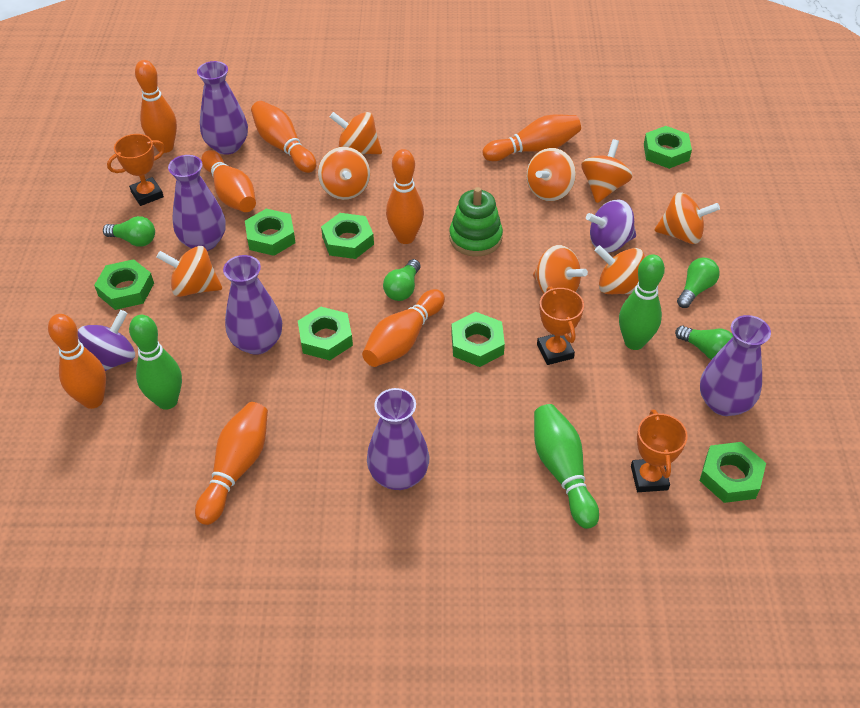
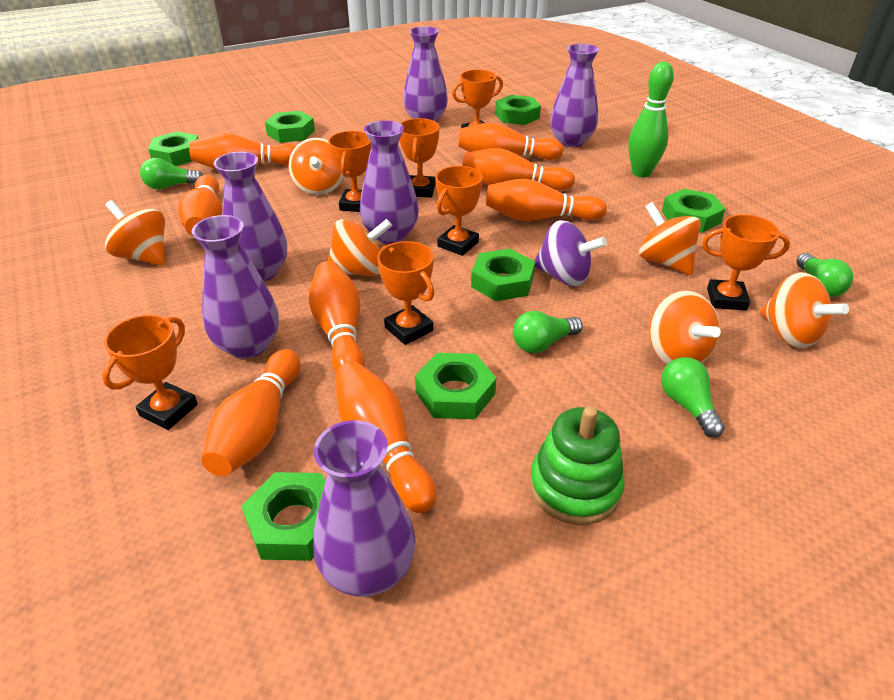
green bowling pin: [129,315,182,410] [534,404,599,529] [619,254,665,350] = 3 -> [628,62,674,178] = 1
orange spinning top: [157,246,222,297] [318,147,370,200] [330,112,382,154] [526,148,576,201] [533,245,588,294] [581,139,632,203] [594,245,645,295] [654,192,720,244] = 8 -> [105,200,165,266] [289,138,344,195] [328,219,392,276] [639,202,701,275] [649,291,721,364] [760,272,849,348] = 6
orange trophy: [107,134,165,206] [537,287,584,365] [631,409,688,492] = 3 -> [102,315,198,430] [328,131,372,212] [377,241,434,345] [400,118,439,198] [435,166,483,256] [452,70,503,128] [702,214,790,311] = 7
purple spinning top: [78,310,135,371] [586,199,636,253] = 2 -> [534,220,607,286] = 1
purple vase: [168,155,226,251] [197,61,248,155] [223,255,282,355] [367,388,429,490] [700,315,771,416] = 5 -> [192,215,279,359] [214,152,287,281] [313,420,416,597] [360,120,419,244] [403,27,448,122] [550,44,599,147] = 6

